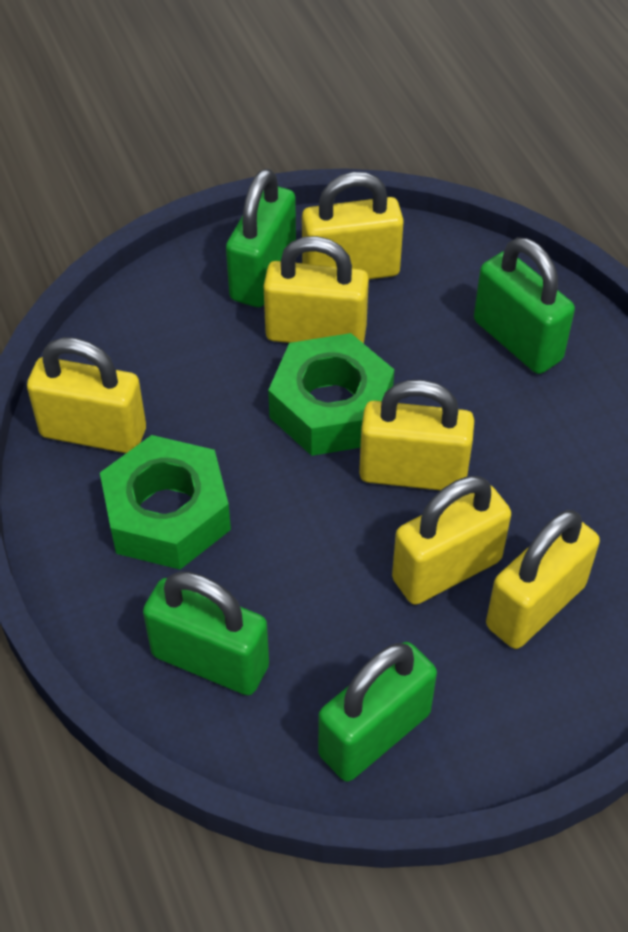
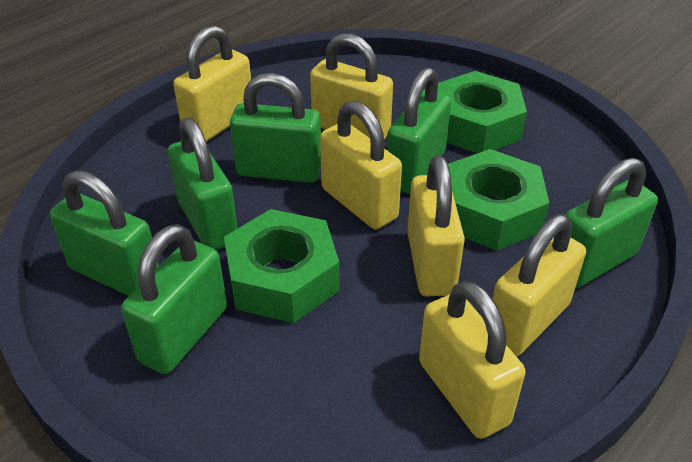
green nut: [100,435,231,570] [268,333,394,456] = 2 -> [224,209,340,323] [437,71,527,153] [448,149,549,251] = 3
green padlock: [143,572,269,695] [226,169,296,307] [318,642,437,782] [474,237,575,374] = 4 -> [50,170,159,296] [121,224,227,374] [168,118,238,250] [230,73,321,183] [387,68,451,194] [565,158,658,288] = 6

